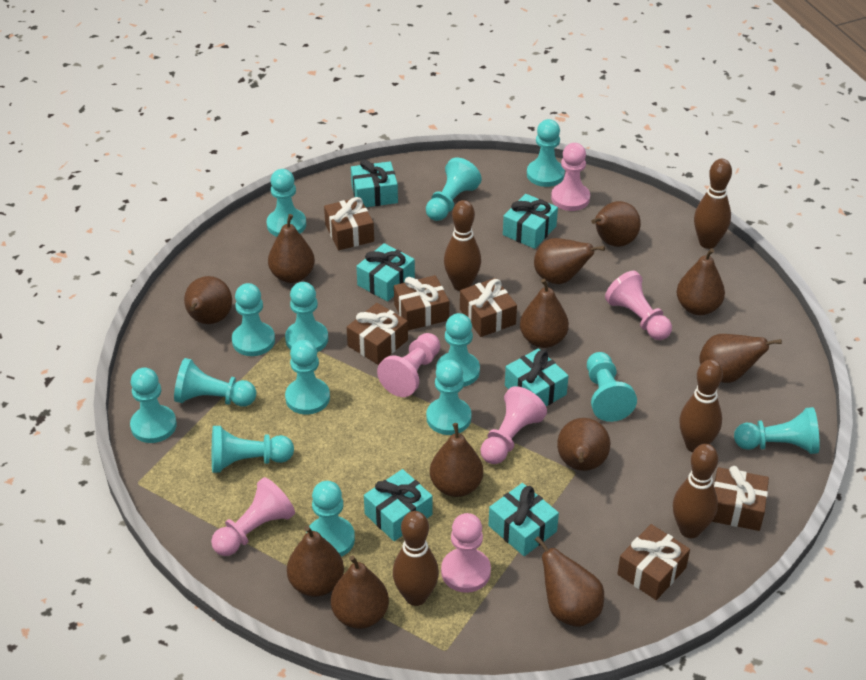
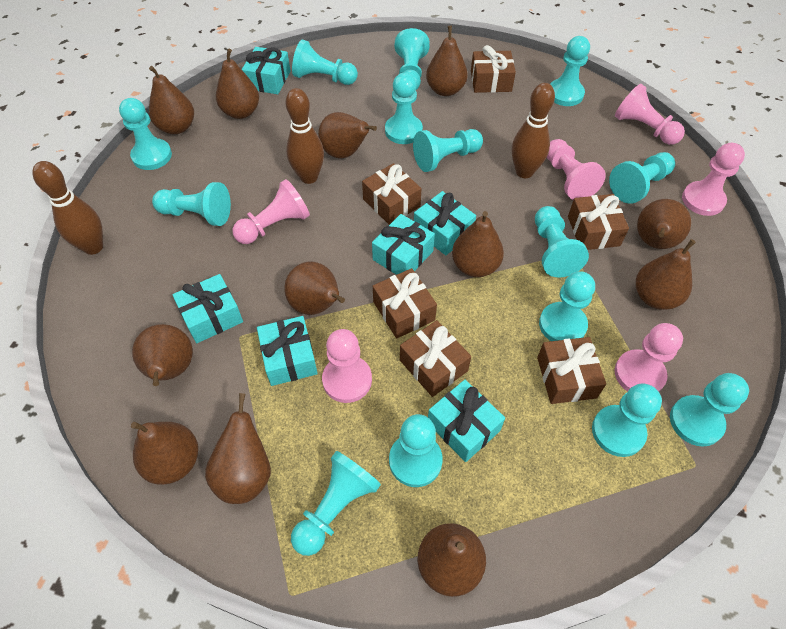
brown bowling pin: [393,511,439,606] [444,200,481,291] [673,444,718,538] [679,359,723,453] [694,159,732,249] = 5 -> [32,161,103,255] [285,88,324,184] [512,83,555,178] = 3

